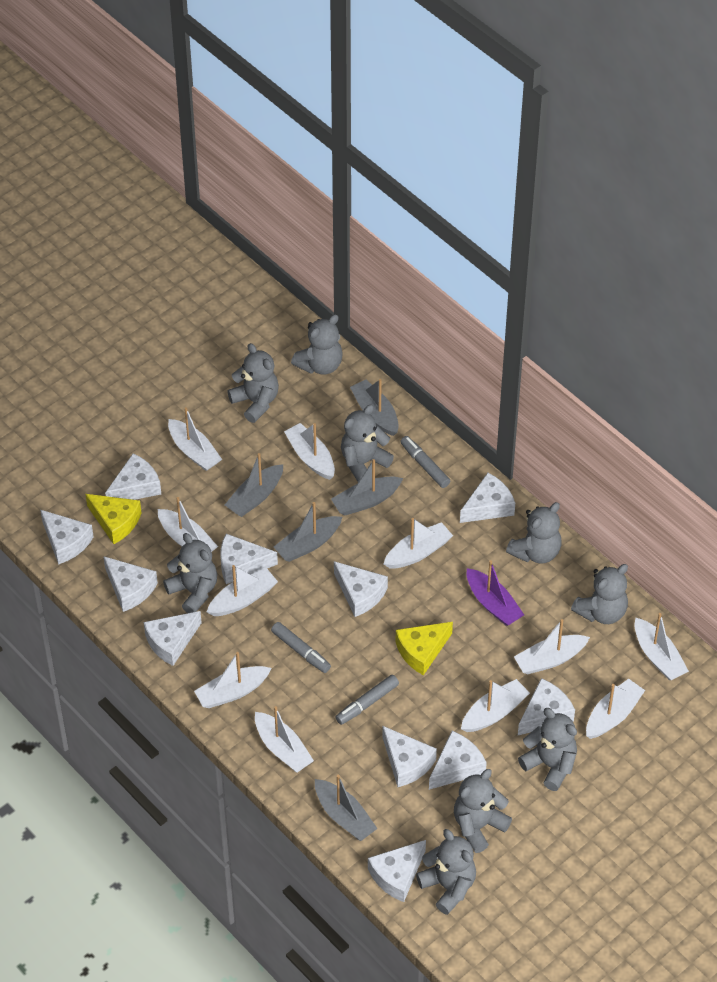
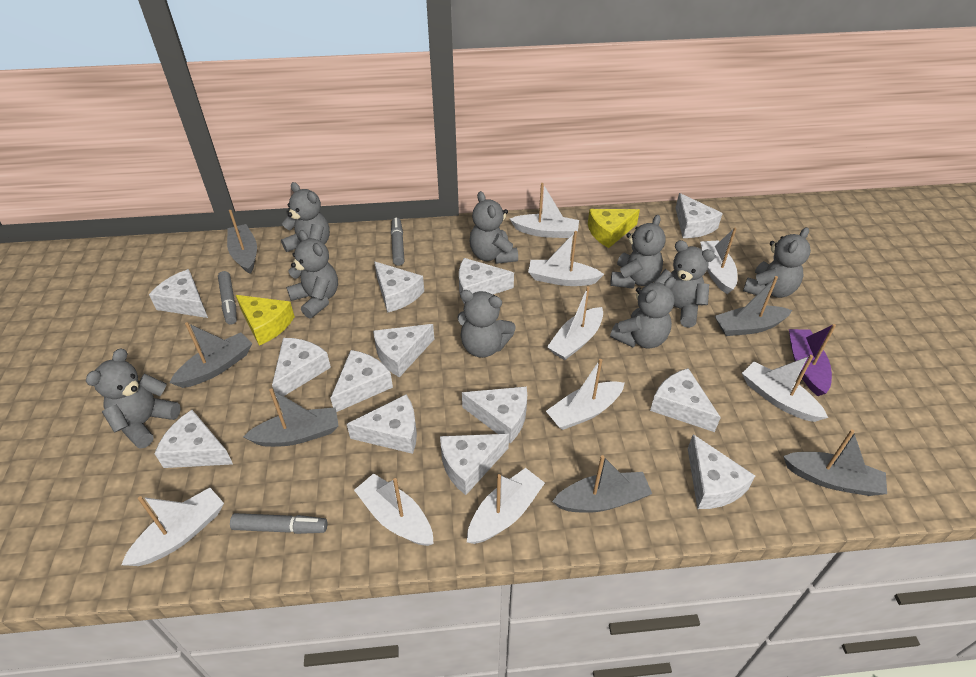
grey boat: [225,453,283,517] [274,502,342,562] [315,775,378,841] [331,459,403,515] [350,379,399,436] = 5 -> [169,322,252,388] [227,210,257,274] [243,388,339,447] [552,455,652,513] [715,276,792,336] [783,429,887,496] = 6
white boat: [158,497,218,552] [168,407,222,471] [194,652,272,708] [207,565,278,616] [255,706,314,772] [284,423,335,480] [384,518,453,569] [461,679,530,732] [514,619,590,674] [586,679,645,739] [634,613,689,680] = 11 -> [121,488,224,566] [354,473,434,546] [467,468,545,544] [510,183,579,238] [528,231,604,286] [546,359,625,430] [547,286,603,360] [700,228,738,294] [742,355,828,422] = 9
white cheese: [40,510,94,565] [103,556,158,612] [105,453,161,500] [144,611,202,666] [220,534,278,584] [334,561,388,617] [368,840,426,902] [382,726,437,787] [429,731,487,790] [460,473,515,523] [518,678,575,735] = 11 -> [149,269,208,318] [154,410,233,468] [272,338,331,400] [331,350,393,412] [347,394,417,454] [373,324,434,377] [374,261,424,313] [440,434,509,495] [459,258,514,304] [462,386,527,443] [650,368,721,432] [675,193,723,238] [688,434,755,509] = 13

